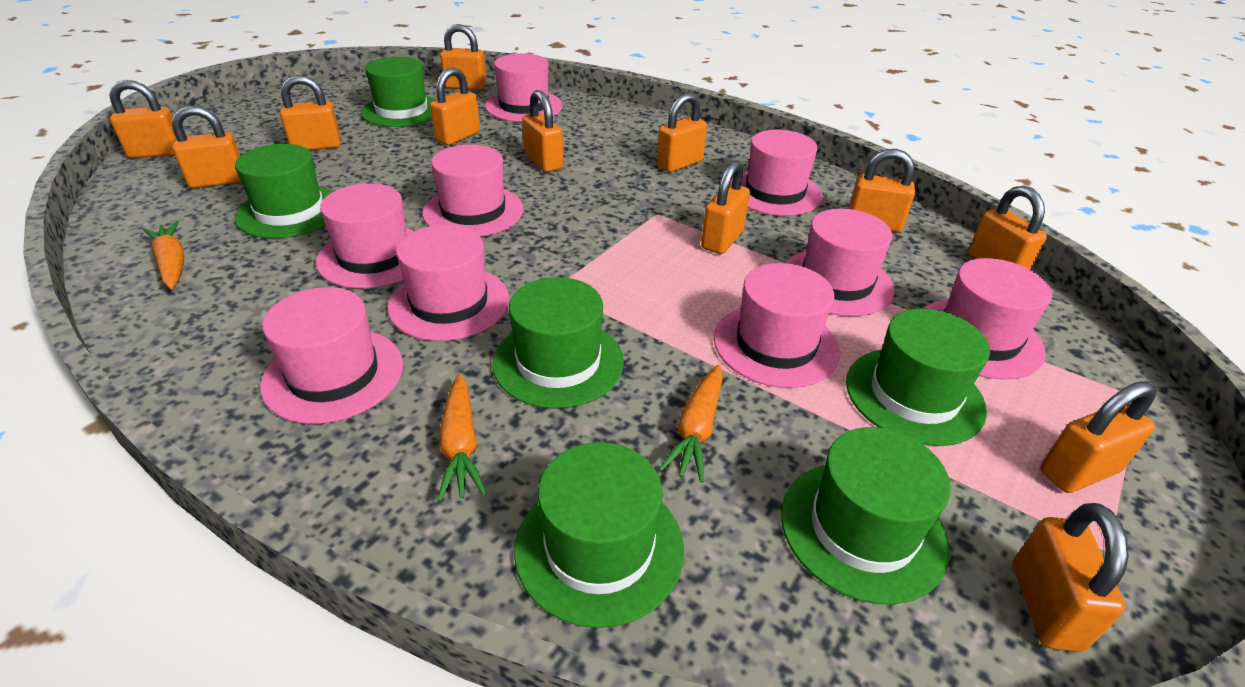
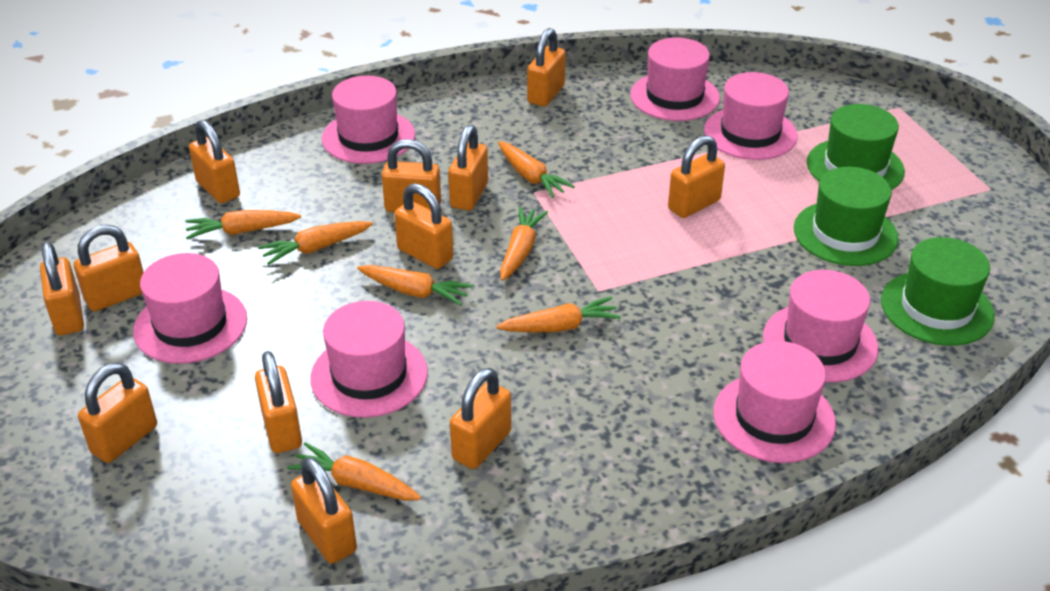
green hat: [235,144,334,238] [361,57,436,127] [493,277,624,409] [514,442,684,628] [781,427,951,604] [846,308,990,446] = 6 -> [794,167,899,266] [807,104,905,190] [881,237,995,346] = 3
orange carrot: [143,221,184,289] [437,374,487,502] [659,365,723,483] = 3 -> [186,210,301,239] [258,221,373,265] [287,442,421,501] [357,265,473,306] [496,297,621,333] [498,141,575,198] [500,207,548,281] = 7
pink hat: [260,287,403,424] [316,183,414,288] [388,225,509,341] [422,144,524,237] [485,53,563,122] [714,263,840,388] [730,130,823,216] [785,209,895,316] [924,258,1052,379] = 9 -> [133,253,247,364] [310,301,428,418] [322,75,415,164] [630,37,720,121] [704,72,798,160] [714,341,836,463] [763,270,878,382] = 7

